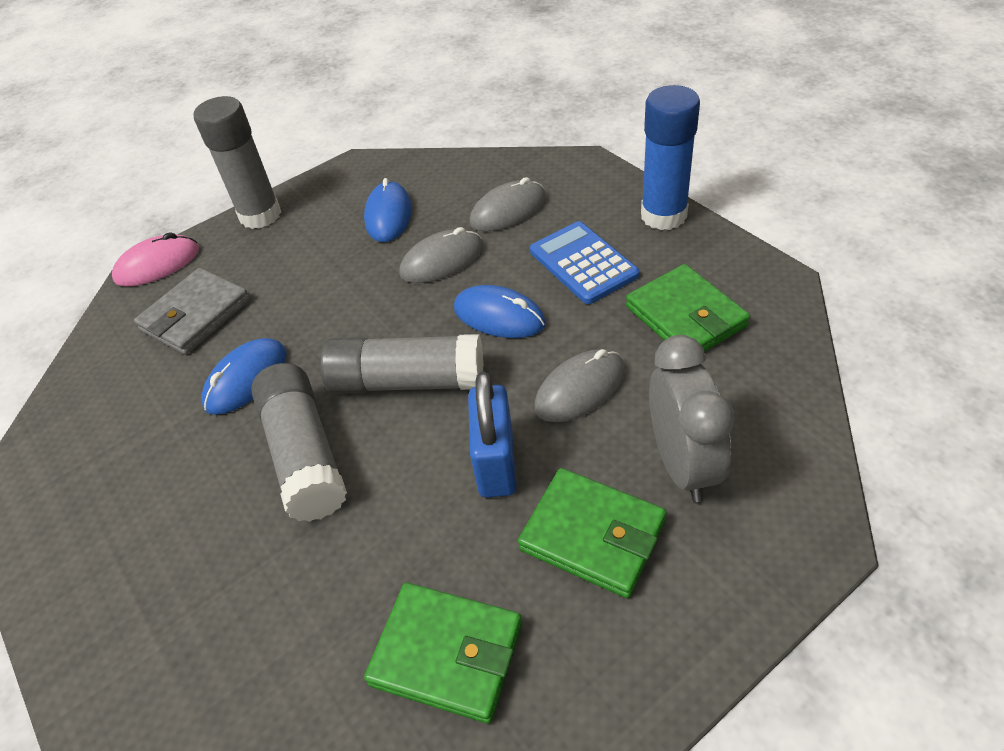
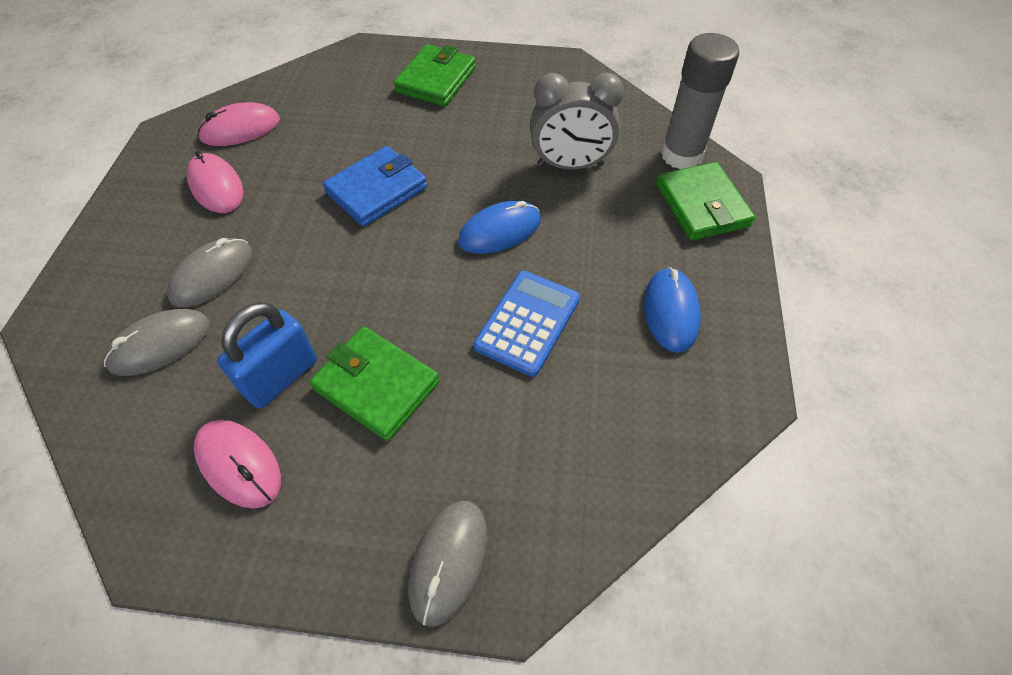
blue glue stick: [641,85,700,230] = 1 -> none = 0
blue mouse: [201,338,287,415] [364,178,412,242] [454,285,546,338] = 3 -> [458,201,541,254] [644,267,701,353] = 2
blue wallet: none = 0 -> [323,146,427,227] = 1
grey glue stick: [194,96,281,229] [251,363,347,522] [320,334,483,394] = 3 -> [661,33,739,169] = 1
grey wallet: [134,268,250,355] = 1 -> none = 0
pink mouse: [112,232,199,286] = 1 -> [187,151,243,213] [194,420,281,509] [197,102,280,146] = 3

